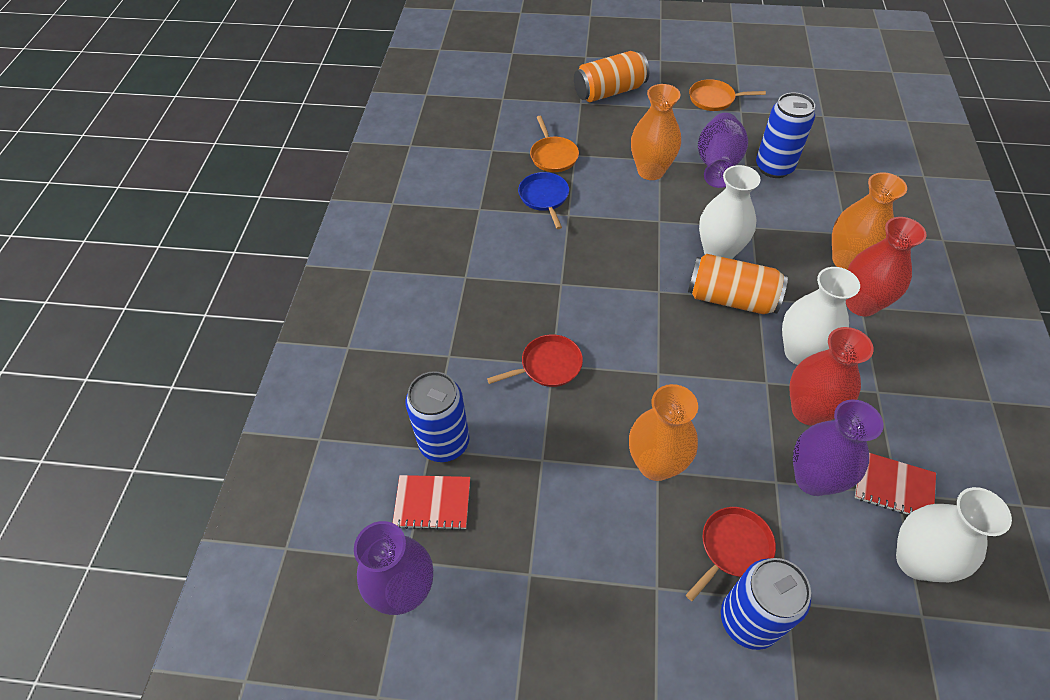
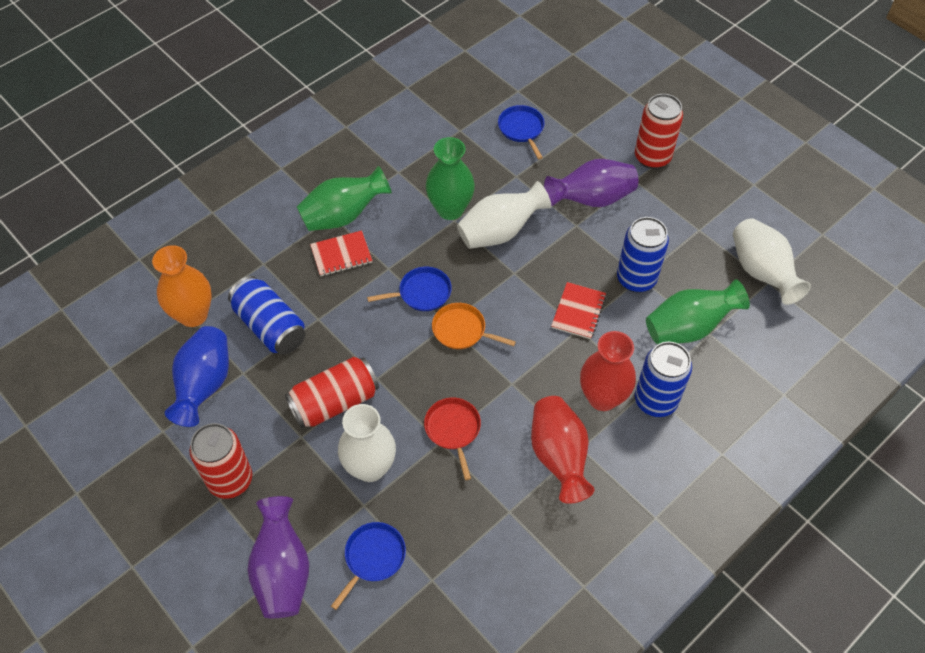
blue pan: [518,172,569,229] = 1 -> [331,522,406,610] [367,267,452,311] [498,105,545,160] = 3
blue vase: none = 0 -> [165,326,229,427] = 1
green vase: none = 0 -> [297,166,392,231] [426,137,475,220] [646,279,750,344] = 3
orange can: [574,51,649,102] [688,254,788,314] = 2 -> none = 0
orange pan: [530,116,579,172] [689,79,766,111] = 2 -> [432,303,516,349] = 1
orange vase: [629,384,698,481] [631,84,681,180] [832,172,907,270] = 3 -> [152,245,212,327] = 1
purple vase: [354,521,433,615] [698,113,748,188] [793,399,883,496] = 3 -> [247,496,309,618] [544,159,638,207] = 2
red can: none = 0 -> [189,423,252,499] [285,357,379,428] [635,94,683,169] = 3
red pan: [487,334,583,387] [686,507,776,601] = 2 -> [424,398,481,480] = 1

